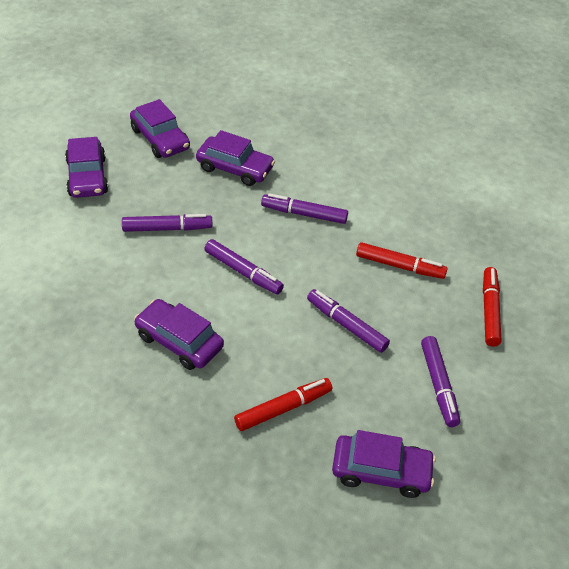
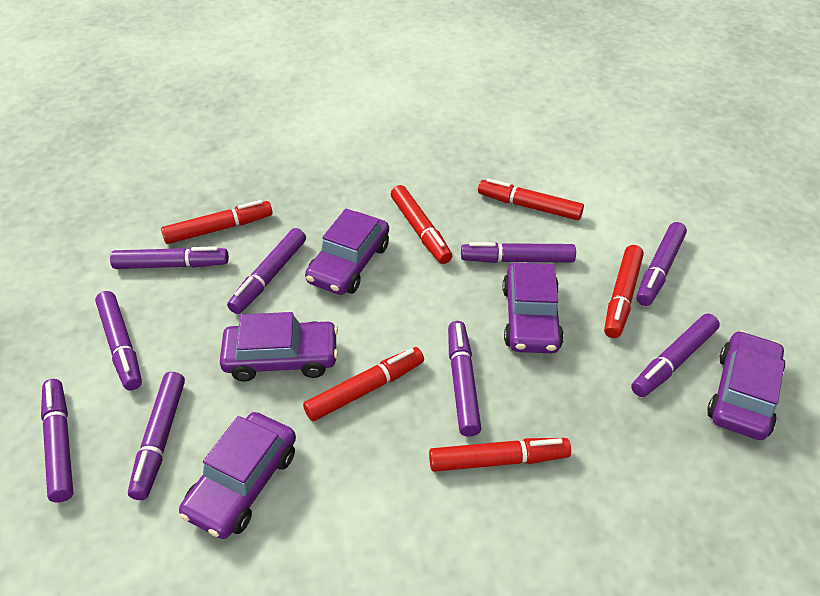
purple marker: [122,214,212,232] [204,239,284,295] [261,193,348,224] [307,289,390,353] [421,336,460,427] = 5 -> [41,379,73,502] [95,291,142,390] [110,246,229,269] [128,372,185,500] [227,228,306,314] [448,321,481,437] [461,242,576,263] [631,314,720,397] [636,222,687,306] = 9
red marker: [234,378,332,431] [356,242,448,279] [483,267,501,347] = 3 -> [161,200,273,244] [303,347,424,421] [391,185,452,264] [429,438,571,472] [478,178,584,220] [604,245,644,338] = 6

